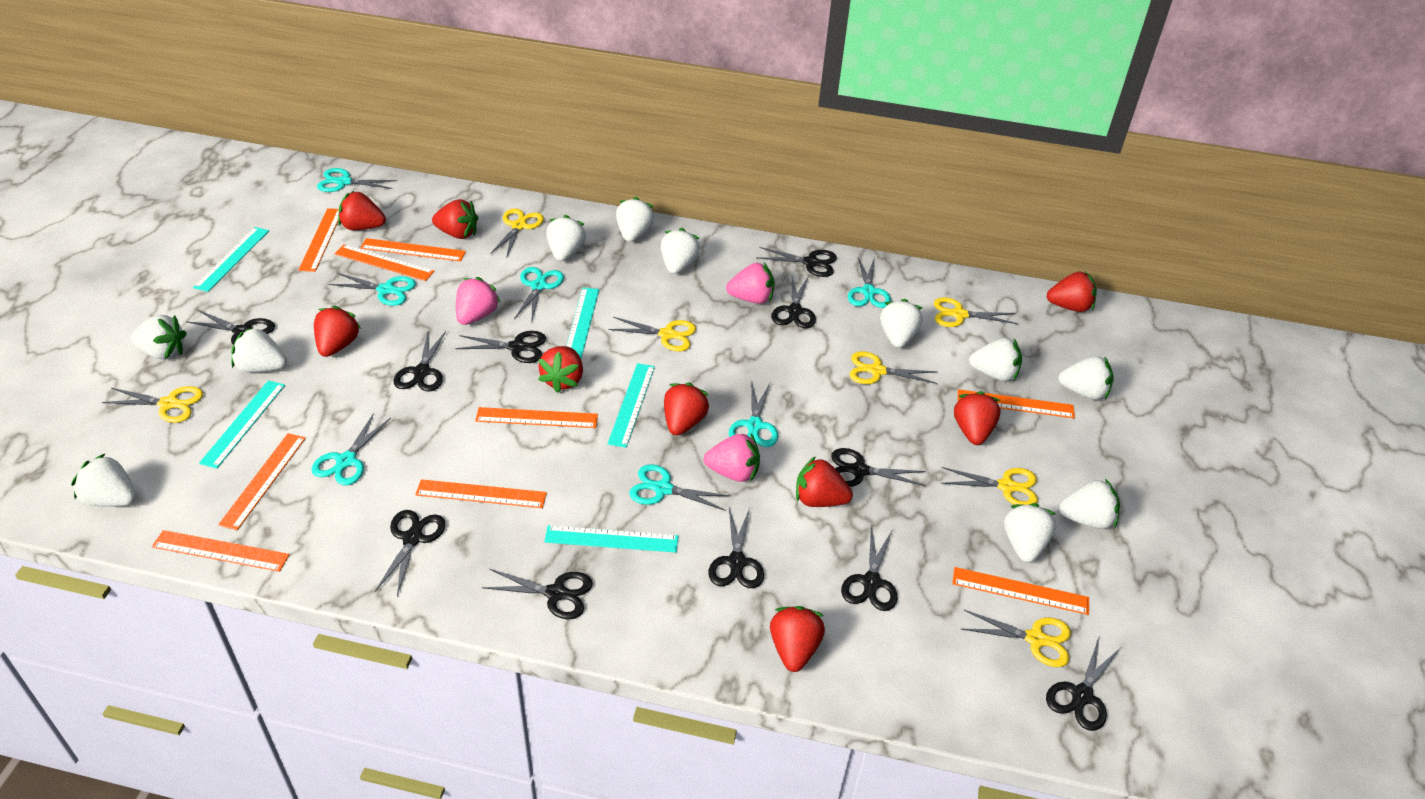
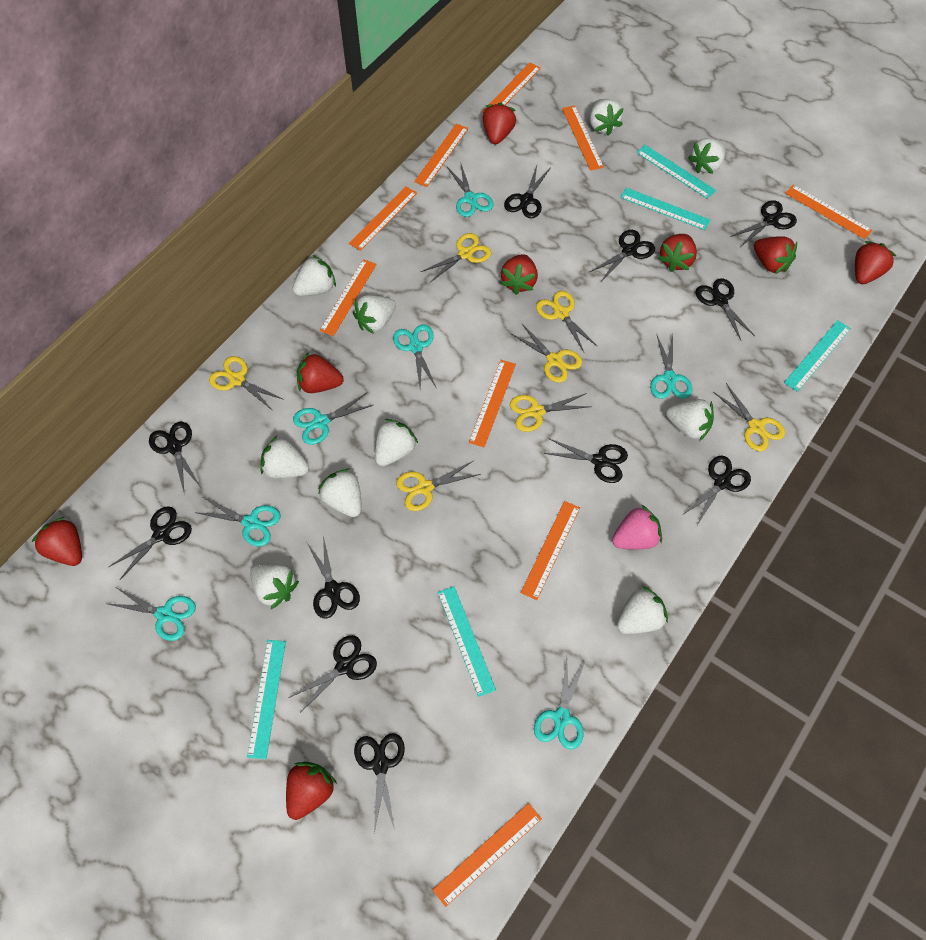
pink strawberry: [456,277,501,325] [704,434,760,482] [726,263,774,304] = 3 -> [612,505,662,549] = 1
red strawberry: [314,306,361,357] [338,191,386,230] [432,199,478,239] [538,346,583,393] [664,383,709,436] [770,606,825,672] [796,456,853,507] [954,391,1001,445] [1047,271,1097,312] = 9 -> [32,517,82,566] [286,761,337,820] [297,352,343,393] [483,102,516,144] [501,254,538,295] [658,234,697,272] [754,236,797,274] [855,241,896,284] = 8
white strawberry: [71,454,137,507] [131,315,187,359] [231,327,287,372] [546,215,586,261] [616,197,654,242] [661,228,700,274] [880,299,923,348] [969,338,1022,381] [1004,503,1056,562] [1058,356,1113,400] [1059,479,1120,529] = 11 -> [250,563,299,609] [261,436,309,478] [292,255,336,296] [318,469,362,517] [353,295,396,334] [375,419,418,466] [590,99,624,136] [617,586,668,634] [666,399,714,441] [688,138,726,174] = 10

